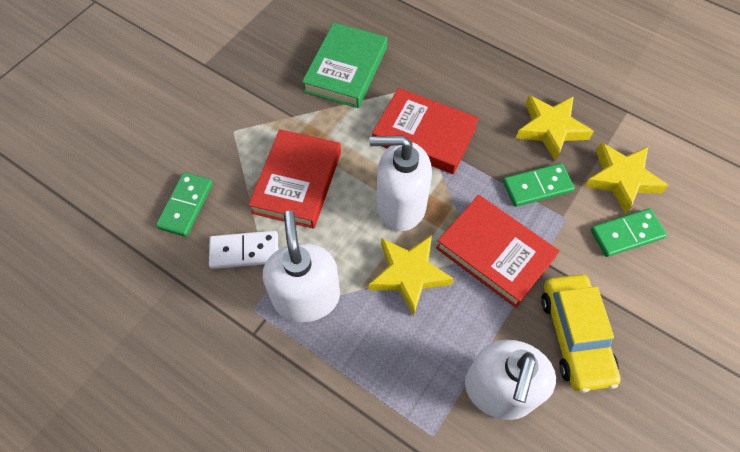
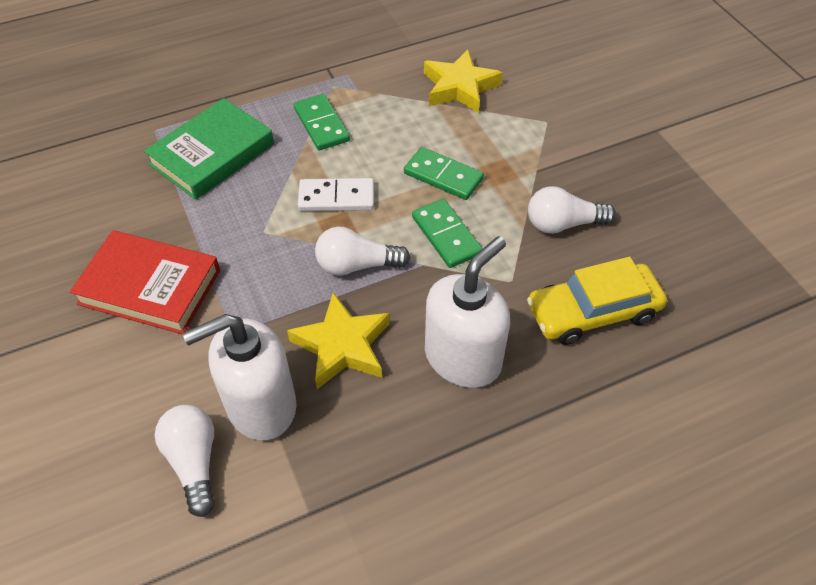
red book: [248,129,341,229] [372,88,479,174] [436,195,559,308] = 3 -> [70,230,220,334] = 1
white light bulb: none = 0 -> [155,405,215,517] [315,227,410,276] [528,186,616,234] = 3
white soap dispenser: [263,211,340,322] [370,135,432,231] [465,340,556,420] = 3 -> [182,314,297,440] [425,236,510,388] = 2
yellow star: [369,235,454,316] [516,96,594,162] [584,143,668,215] = 3 -> [287,292,390,389] [424,50,503,113] = 2

